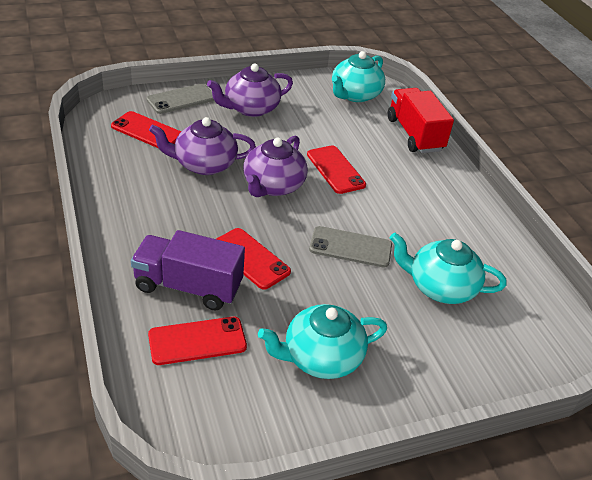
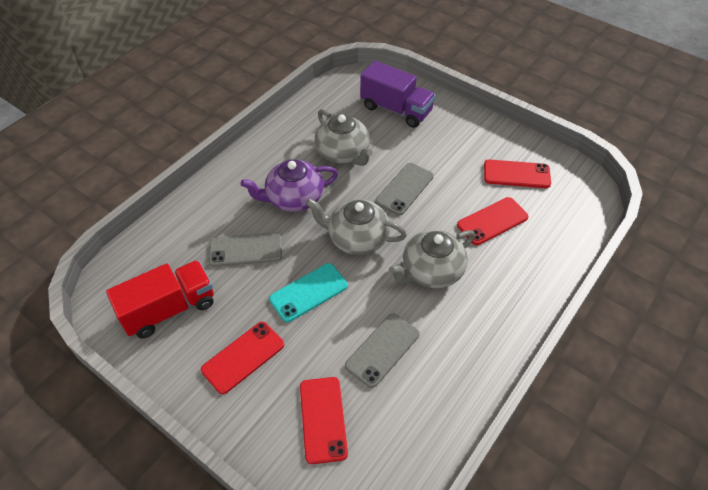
grey phone: [147,84,214,114] [309,226,392,268] = 2 -> [209,232,282,267] [345,313,420,388] [375,163,434,216] = 3
grey teapot: none = 0 -> [306,199,407,255] [315,109,373,166] [389,230,475,288] = 3
purple teapot: [149,117,256,175] [207,63,293,117] [243,136,308,197] = 3 -> [241,159,338,212] = 1
turquoise phone: none = 0 -> [269,263,348,322] = 1
turquoise teapot: [258,304,387,379] [332,51,385,102] [390,233,507,304] = 3 -> none = 0

